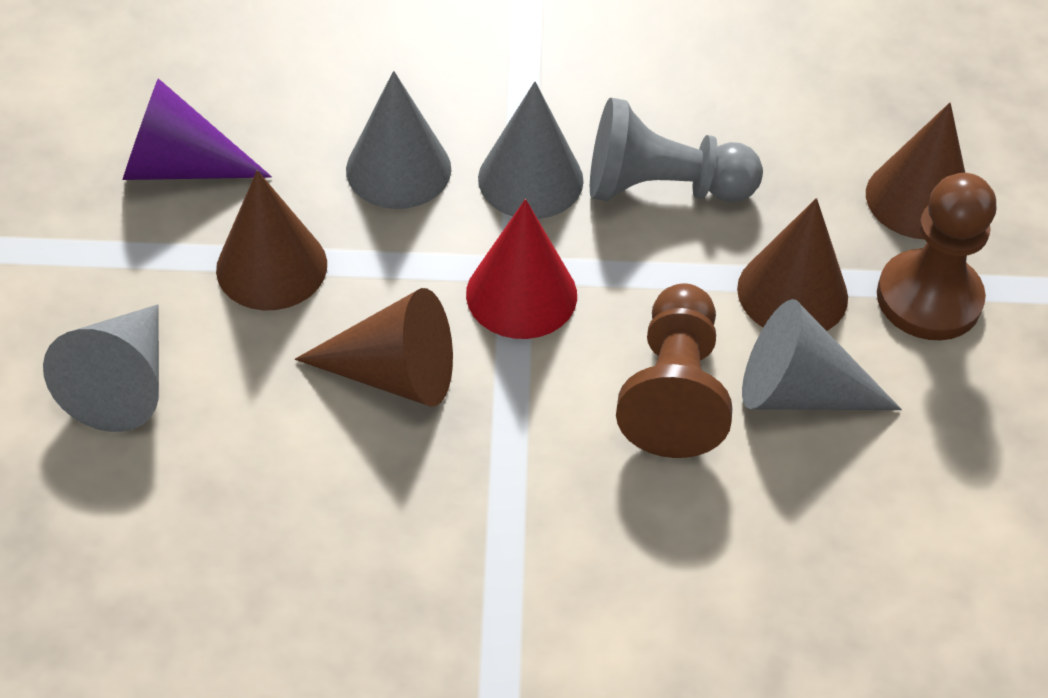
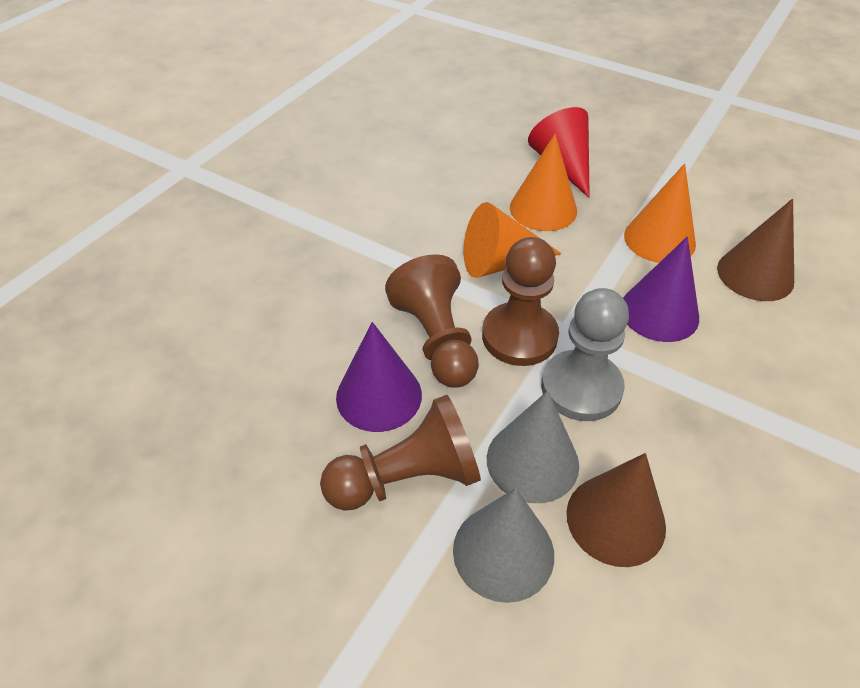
brown cone: [216,170,327,310] [295,288,453,407] [737,198,848,331] [866,103,965,240] = 4 -> [567,453,666,567] [717,198,794,301] = 2
brown pawn: [616,283,732,458] [877,173,996,340] = 2 -> [320,395,481,511] [385,254,479,387] [482,237,559,366] = 3
grey cone: [43,304,159,432] [346,71,451,209] [478,81,584,219] [742,299,902,410] = 4 -> [453,488,554,603] [487,391,579,503] = 2
orange cone: none = 0 -> [463,202,562,278] [510,134,577,231] [624,163,696,263] = 3
purple cone: [123,78,272,180] = 1 -> [336,322,422,432] [623,237,699,342] = 2

